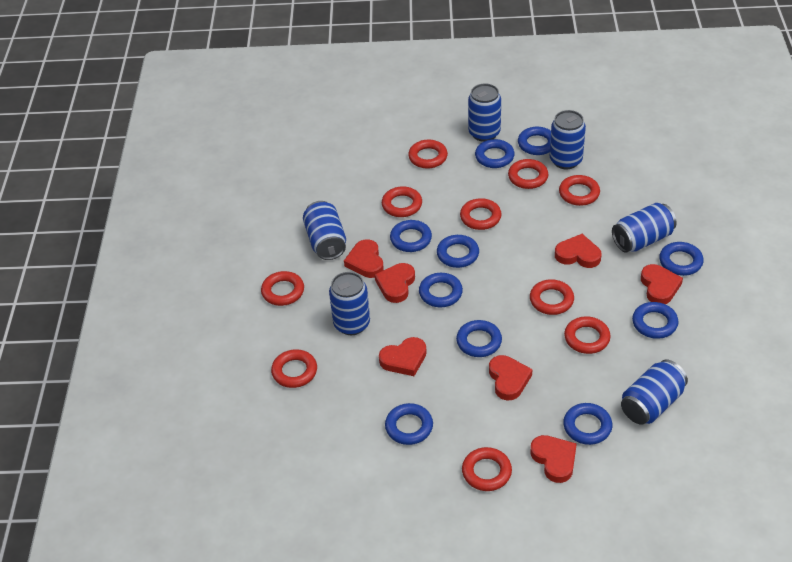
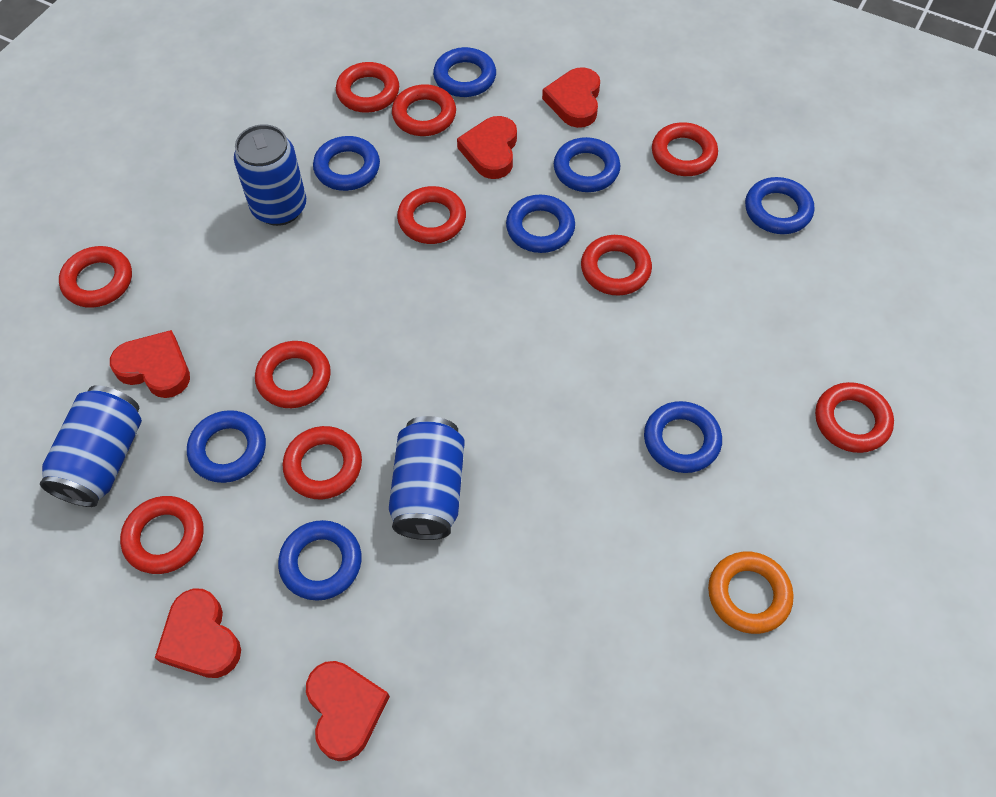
blue can: [303,201,346,260] [329,272,370,335] [468,83,501,142] [550,110,586,169] [612,203,677,253] [621,359,688,425] = 6 -> [40,385,142,507] [234,124,306,226] [389,416,465,540] = 3
blue ring: [385,403,433,445] [390,220,432,252] [419,273,463,307] [437,235,479,268] [456,320,502,357] [475,139,515,168] [518,127,551,155] [563,403,612,445] [632,302,679,339] [659,242,704,276] = 10 -> [187,410,266,483] [278,520,362,601] [313,136,380,191] [433,47,496,97] [506,194,575,253] [554,137,620,192] [644,401,722,473] [745,177,814,234] = 8
orange ring: none = 0 -> [708,552,794,634] = 1
red heart: [344,239,384,278] [375,263,415,303] [379,337,427,376] [489,355,532,400] [530,435,577,483] [555,234,602,268] [641,264,683,304] = 7 -> [110,330,190,398] [155,589,241,678] [306,661,390,761] [457,116,517,179] [542,67,600,128] = 5

